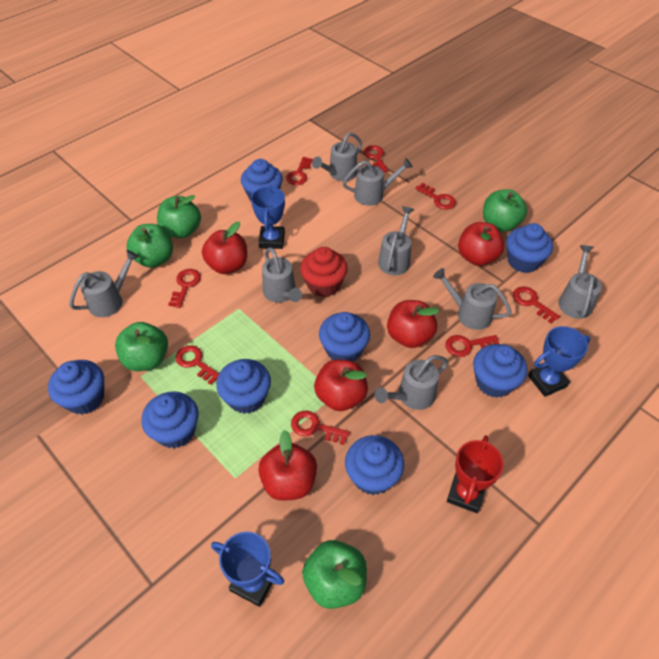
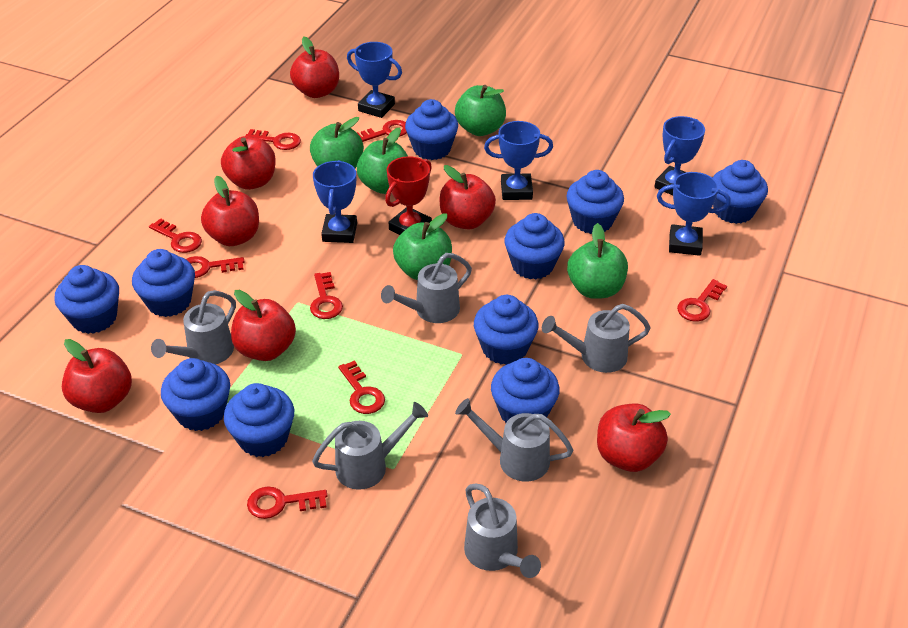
blue cupcake: [48,360,104,415] [141,391,199,448] [216,359,271,414] [241,159,283,201] [319,312,370,361] [345,435,404,495] [473,344,527,398] [506,223,553,273] = 8 -> [54,265,119,334] [132,249,195,317] [161,358,230,431] [224,383,294,457] [405,99,458,160] [474,295,539,365] [491,358,560,423] [504,213,564,280] [566,170,624,234] [713,160,768,224] = 10
blue trophy: [211,532,284,607] [251,185,285,249] [528,326,590,397] = 3 -> [313,160,357,243] [347,42,402,118] [484,121,553,200] [654,116,705,195] [657,172,731,256] = 5
grey watering can: [69,250,139,317] [262,247,302,303] [312,132,362,181] [343,158,413,206] [374,355,448,410] [378,206,414,275] [433,268,512,330] [558,245,602,319] = 8 -> [151,290,236,364] [312,402,428,490] [381,253,472,323] [455,398,573,482] [464,483,541,578] [542,304,650,373] = 6
red apple: [202,222,247,274] [258,430,317,501] [314,359,368,411] [387,300,439,348] [458,222,504,266] = 5 -> [62,339,132,413] [201,176,259,246] [221,136,276,190] [231,290,296,361] [290,37,339,98] [439,165,496,229] [597,404,671,472] = 7
red cupcake: [300,247,348,297] = 1 -> none = 0

